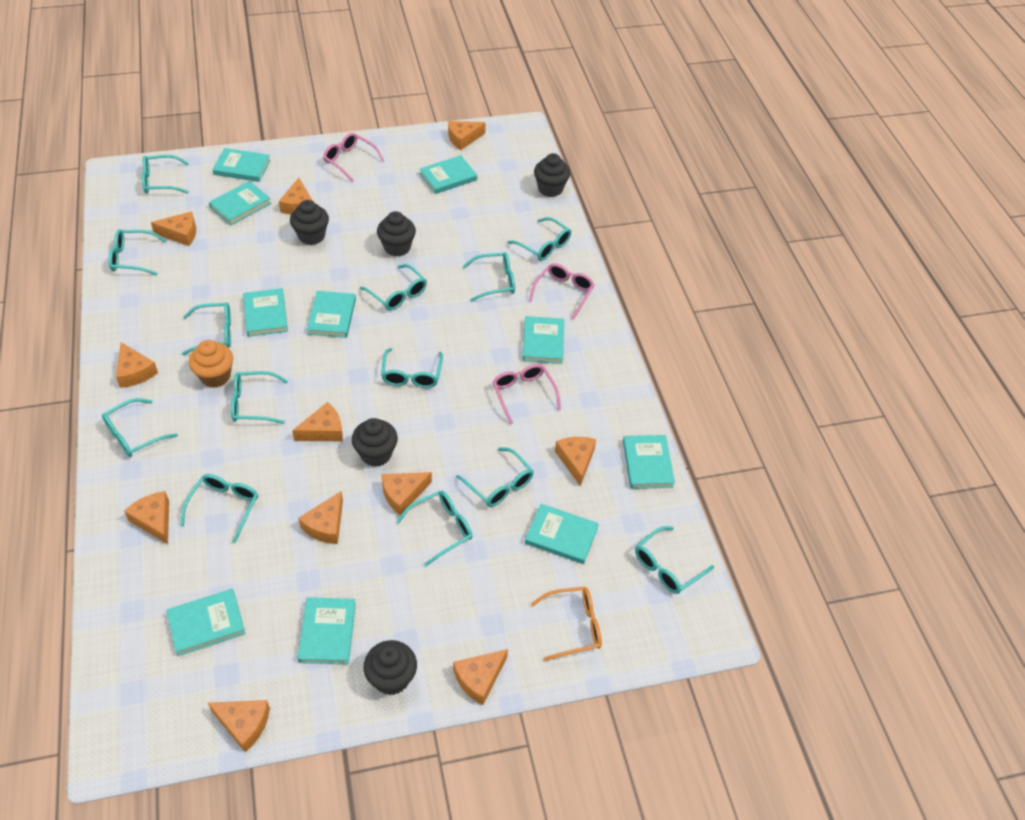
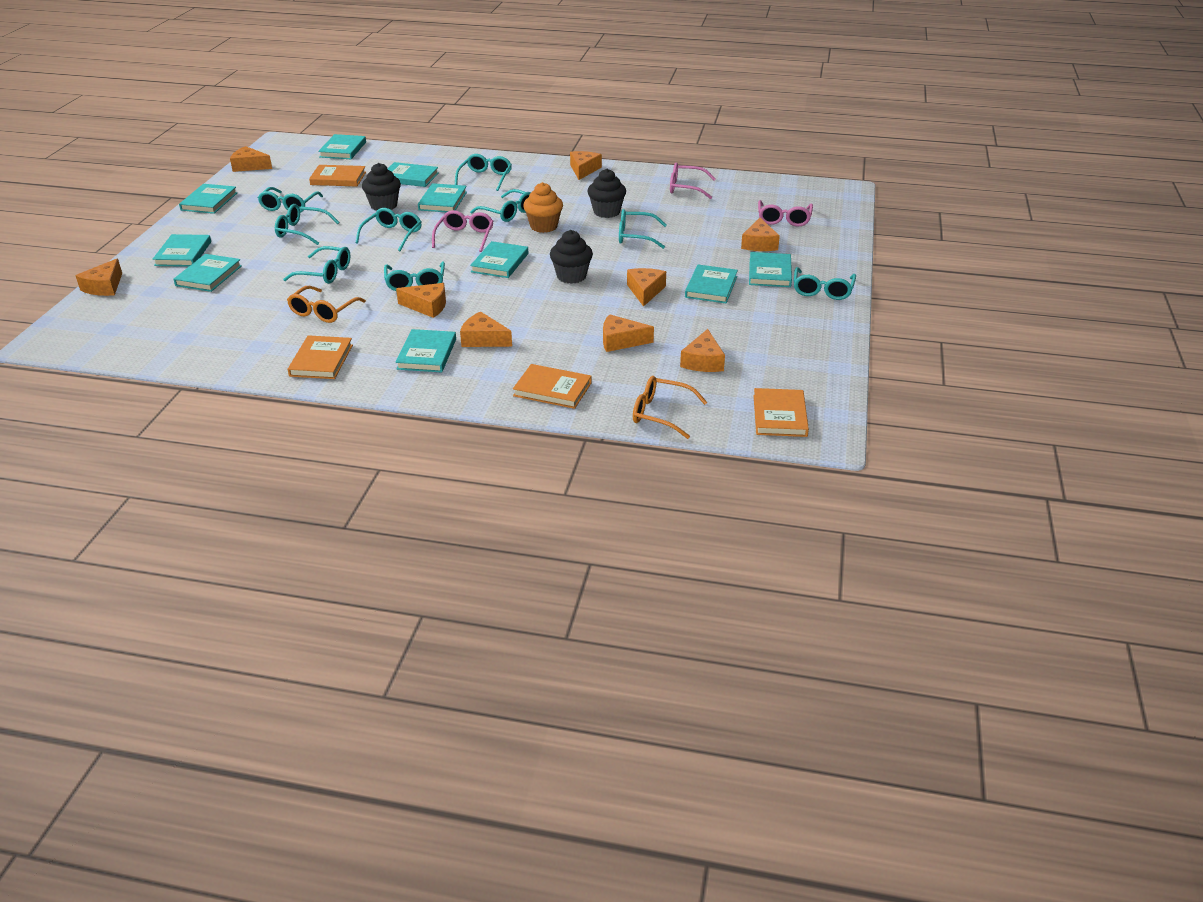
black cupcake: [290,200,329,245] [352,418,398,467] [364,640,417,695] [377,211,416,257] [534,153,570,197] = 5 -> [362,163,401,211] [550,230,593,284] [588,169,626,218] = 3
orange book: none = 0 -> [288,335,353,379] [309,165,366,186] [513,364,591,409] [754,388,809,437] = 4
orange cheese: [116,342,158,388] [124,491,169,544] [151,211,196,246] [208,700,270,752] [279,178,313,214] [292,402,343,441] [298,491,343,544] [381,472,432,515] [448,121,486,150] [453,649,508,705] [555,437,596,486] = 11 -> [75,258,122,296] [230,146,272,172] [396,283,446,318] [460,311,512,347] [570,151,602,180] [603,314,654,352] [627,268,666,307] [680,329,725,372] [741,218,780,251] = 9
orange glasses: [531,587,602,661] = 1 -> [287,286,366,323] [633,376,707,439] = 2
turquoise glasses: [102,398,178,457] [109,230,167,276] [142,155,189,194] [180,474,258,543] [182,302,231,355] [231,371,288,424] [360,264,427,310] [381,348,443,388] [396,491,472,566] [456,447,533,507] [462,252,515,302] [507,217,571,261] [635,526,714,594] = 13 -> [258,187,323,213] [275,204,340,245] [283,246,351,284] [355,208,421,251] [384,261,445,291] [455,154,512,191] [470,189,531,222] [619,209,667,249] [793,267,856,300] = 9

